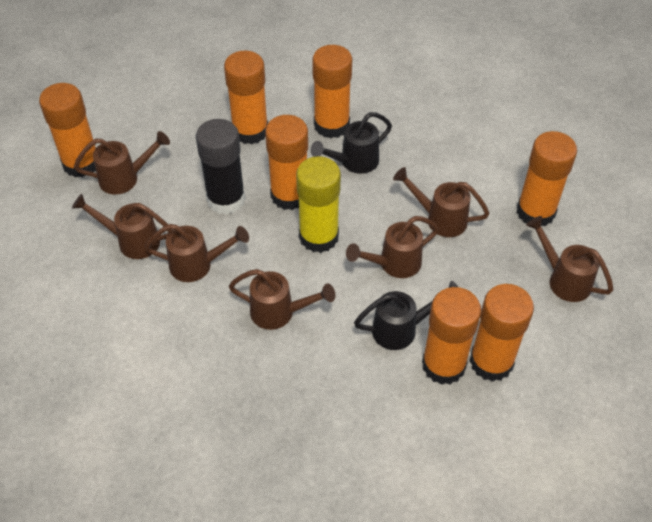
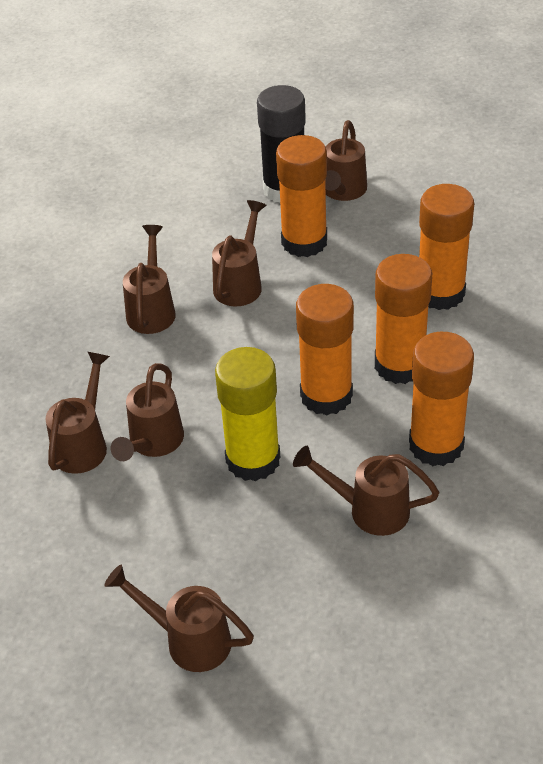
black watering can: [311,112,392,174] [354,281,458,350] = 2 -> none = 0
orange glue stick: [39,83,96,177] [224,50,268,144] [265,115,308,210] [312,45,352,138] [422,287,481,385] [470,284,534,382] [517,131,577,226] = 7 -> [276,135,327,257] [296,284,354,416] [375,254,432,384] [409,332,474,466] [419,184,474,310] = 5

